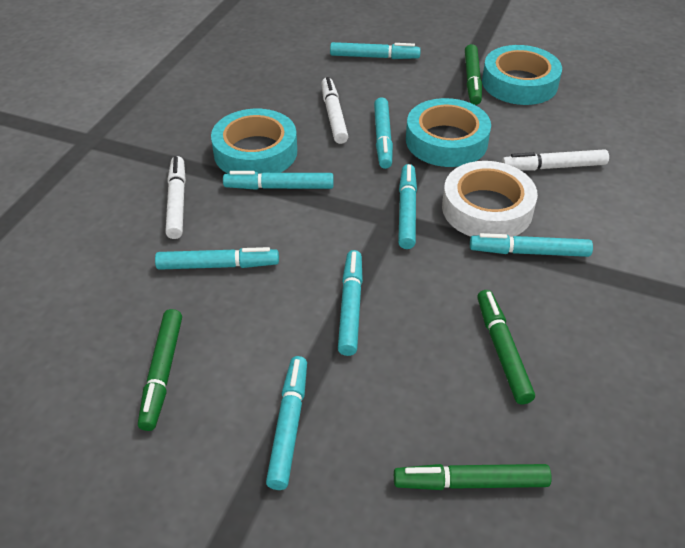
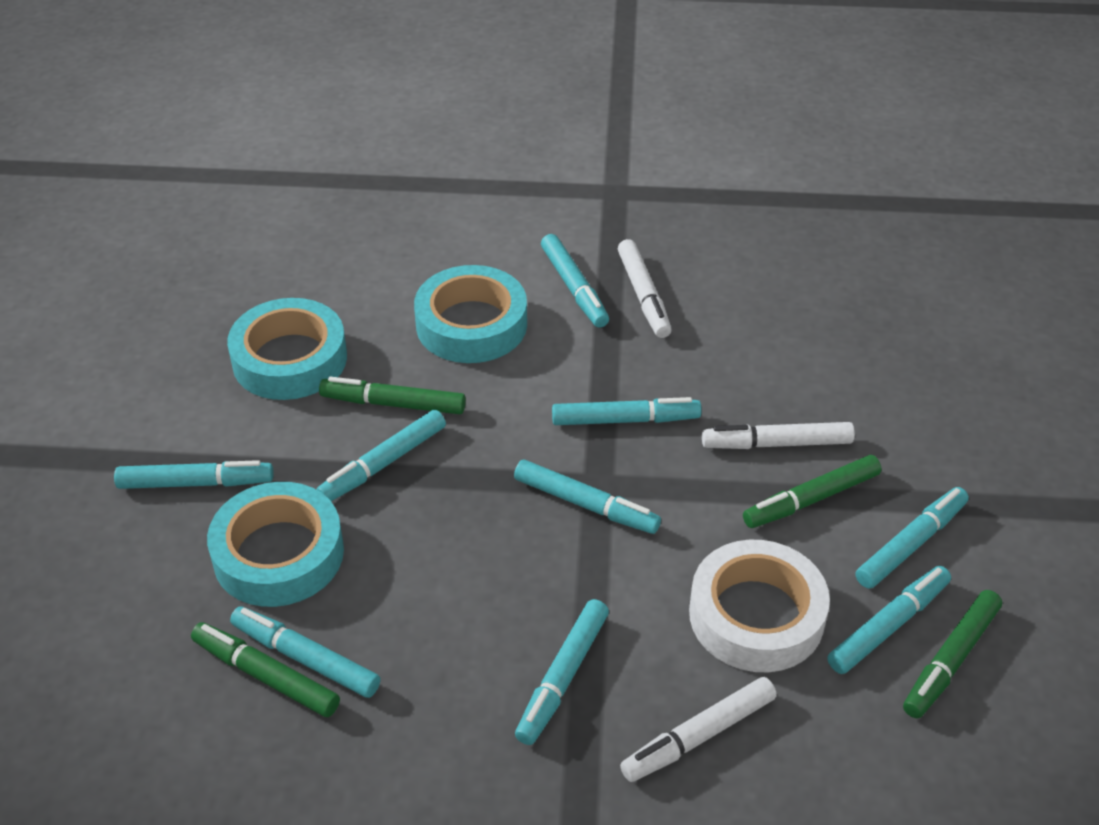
turquoise marker: [155,247,279,270] [223,171,333,190] [266,356,307,490] [330,42,421,59] [338,250,363,356] [374,97,393,169] [398,164,417,249] [470,233,593,257] = 8 -> [114,460,274,489] [230,606,380,698] [316,410,446,501] [514,459,661,534] [515,599,609,745] [541,234,609,328] [552,397,702,425] [828,566,951,674] [856,487,969,589] = 9

